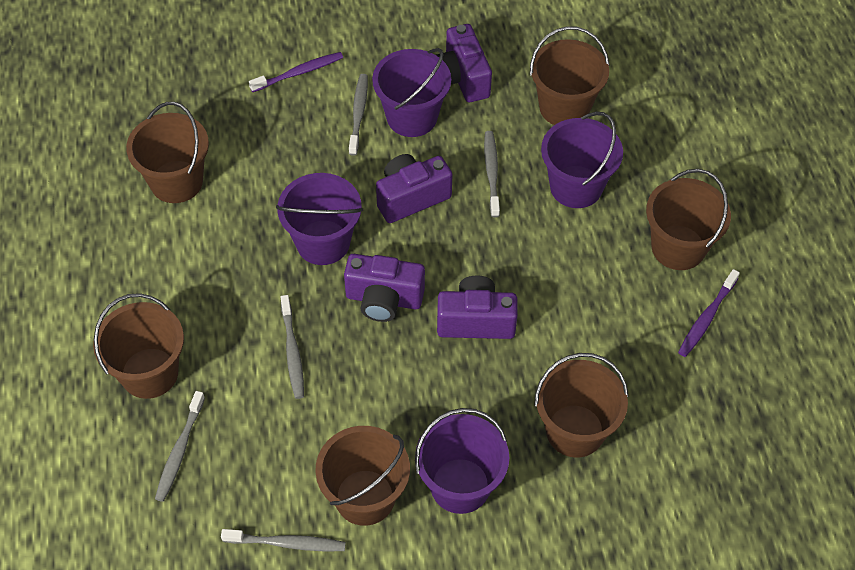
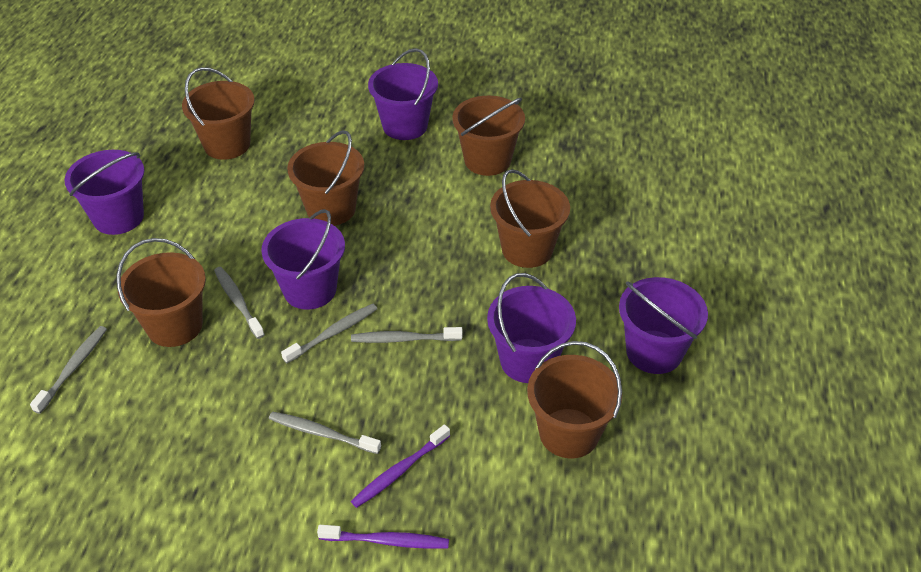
purple bucket: [276,173,363,265] [372,48,451,137] [415,408,509,514] [541,112,623,208] = 4 -> [64,150,144,235] [261,209,345,310] [368,48,438,140] [487,273,576,383] [619,277,708,374] = 5
purple camera: [344,254,425,322] [376,154,453,223] [436,24,492,102] [437,275,518,339] = 4 -> none = 0

